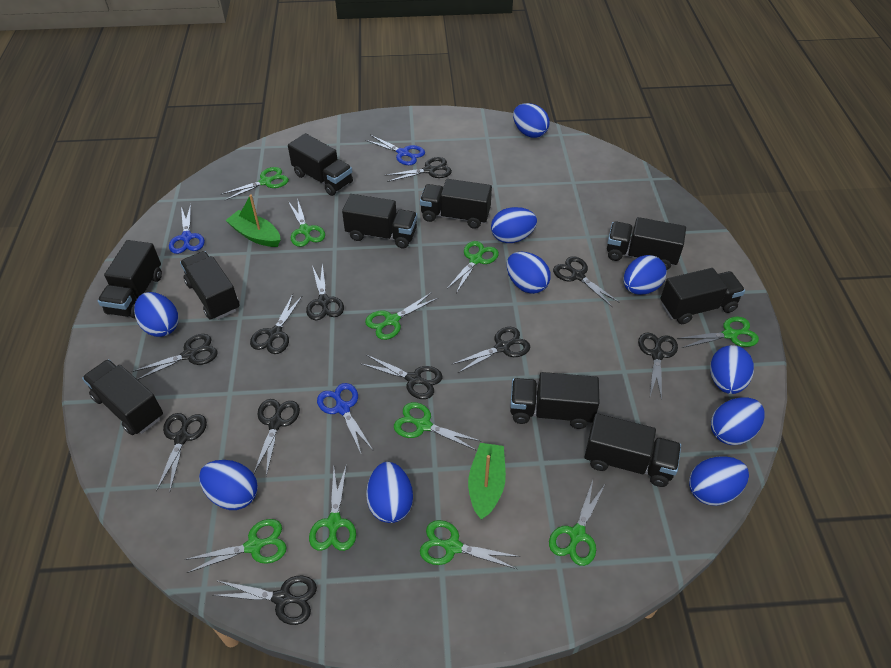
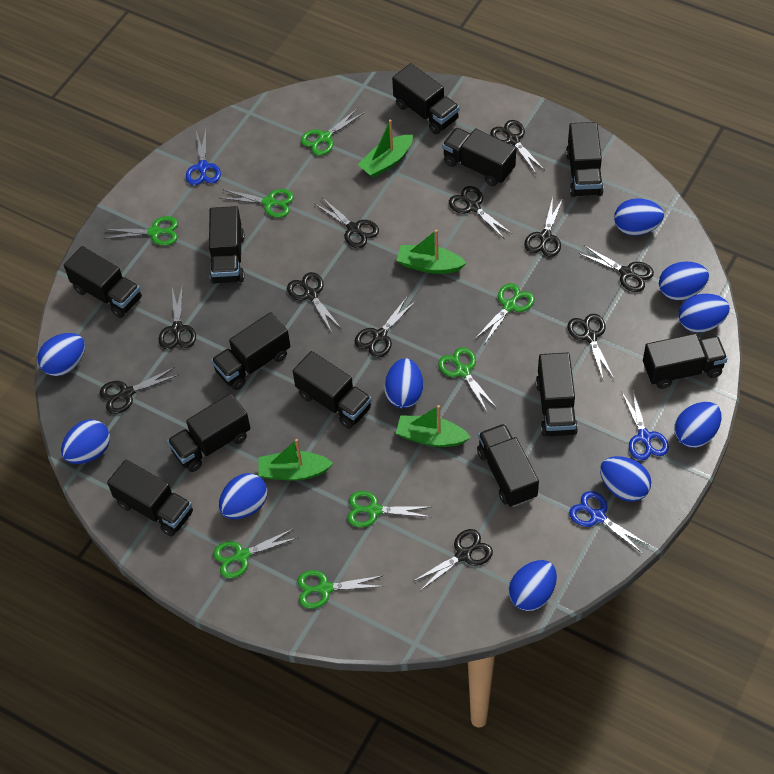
black truck: [82,359,163,435] [98,240,162,318] [180,251,240,320] [288,133,353,196] [342,194,417,248] [420,179,492,229] [510,372,599,429] [585,413,681,487] [607,217,686,270] [661,268,745,324] = 10 -> [64,246,142,318] [107,459,193,537] [167,393,251,472] [209,206,245,284] [211,312,290,390] [293,351,372,429] [392,63,459,134] [442,128,516,186] [477,424,539,507] [536,353,578,437] [566,122,604,197] [643,333,728,389] = 12
green boat: [226,195,280,247] [468,443,506,520] = 2 -> [258,439,333,481] [357,119,413,178] [396,405,471,447] [397,230,466,274] = 4
green scissors: [184,519,287,573] [221,167,289,200] [288,198,325,247] [309,464,356,551] [365,292,438,340] [394,402,482,451] [420,520,520,569] [447,241,499,293] [549,480,606,566] [677,316,759,348] = 10 -> [103,216,178,246] [213,528,297,579] [220,189,294,218] [297,570,385,609] [301,108,365,156] [347,491,430,527] [438,347,497,412] [475,283,535,343] = 8

